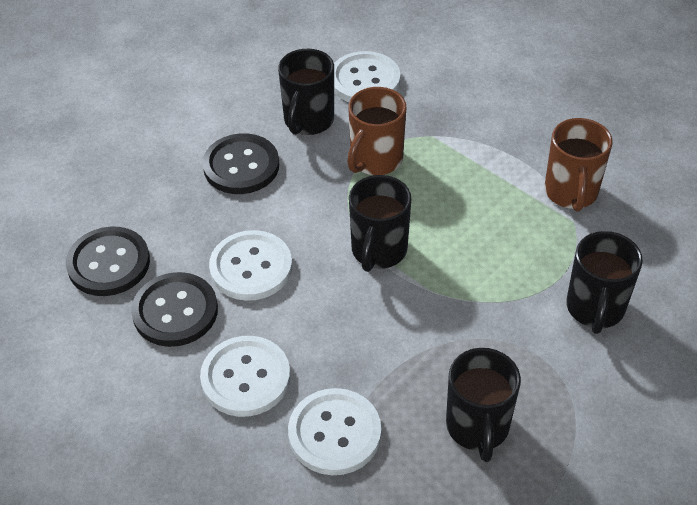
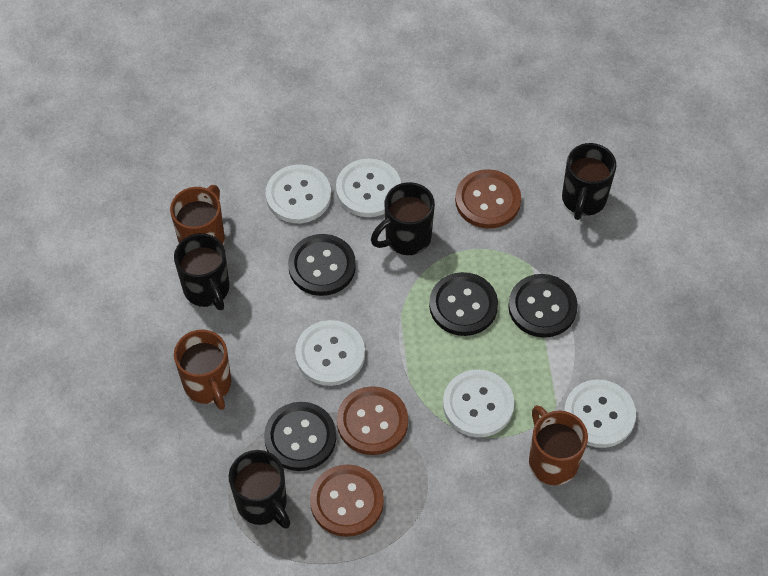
black button: [66,226,150,296] [131,272,218,347] [202,133,279,194] = 3 -> [264,402,336,471] [288,234,356,296] [429,272,498,336] [508,274,578,338] = 4
brown button: none = 0 -> [310,464,384,537] [337,386,408,455] [455,169,521,229] = 3
brown mug: [347,87,406,175] [545,118,612,212] = 2 -> [170,185,225,246] [174,329,231,410] [529,405,588,485] = 3
white button: [200,336,290,417] [209,230,292,301] [288,388,381,475] [334,51,400,102] = 4 -> [266,165,331,223] [295,320,365,386] [336,159,401,217] [443,370,514,437] [564,380,636,448] = 5

